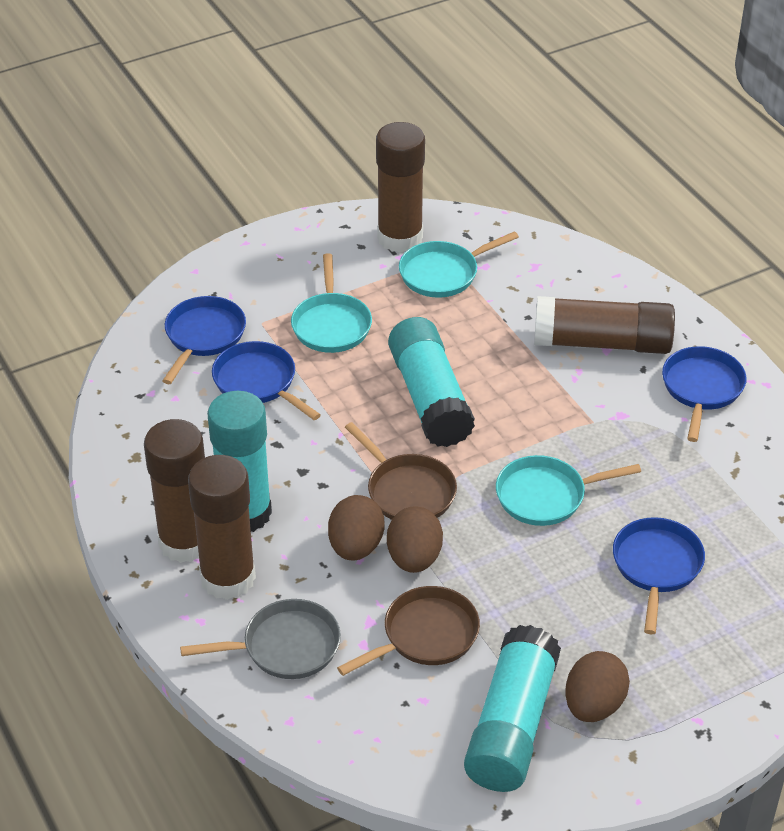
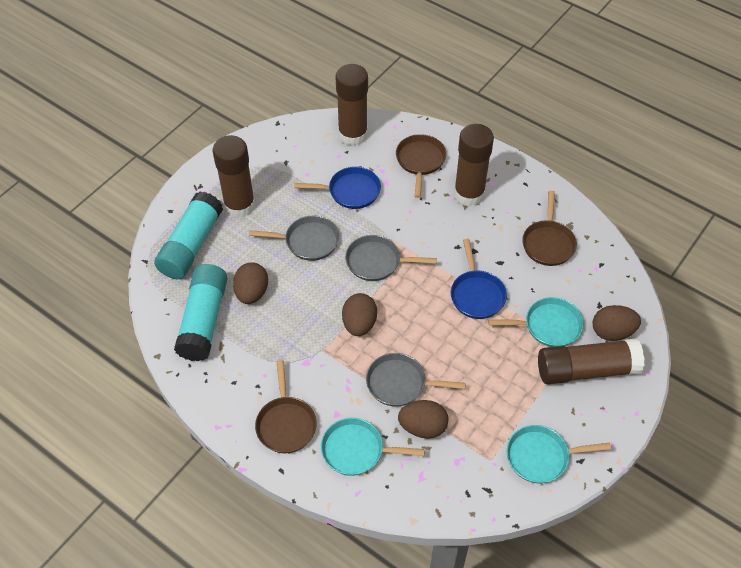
blue pan: [162,296,246,384] [212,341,321,420] [613,517,705,635] [662,346,747,442] = 4 -> [294,167,381,209] [451,239,507,319] = 2
brown egg: [328,495,385,560] [387,506,443,573] [565,651,630,722] = 3 -> [233,262,268,304] [342,293,377,336] [398,400,448,439] [593,305,641,341] = 4
brown pan: [337,586,480,676] [345,422,457,520] = 2 -> [255,360,317,453] [396,134,446,198] [522,191,577,266] = 3
grey pan: [180,599,341,679] = 1 -> [249,216,339,261] [345,235,437,281] [366,353,466,407] = 3
turquoise glue stick: [207,391,272,532] [388,317,475,447] [464,625,561,792] = 3 -> [154,191,223,279] [174,264,228,361] = 2

